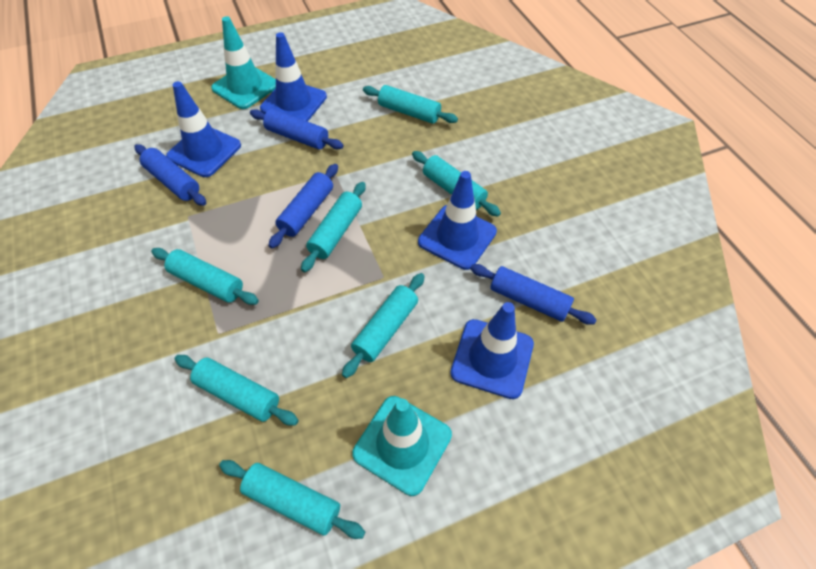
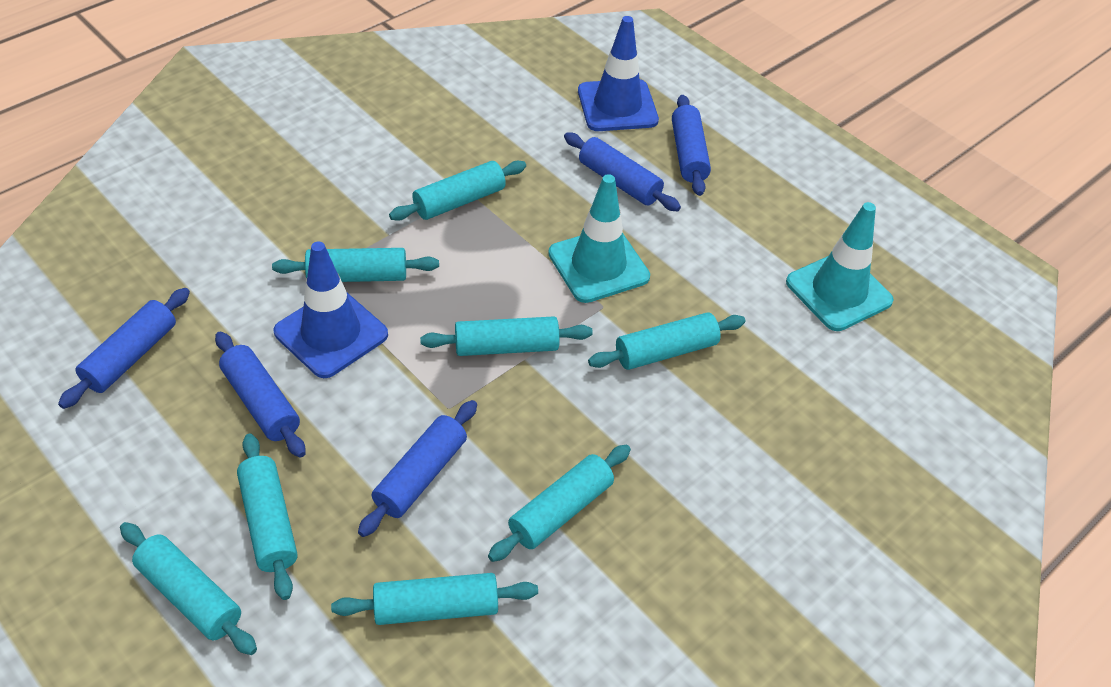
blue rolling pin: [134,144,206,206] [250,109,344,150] [268,164,338,249] [470,264,597,325] = 4 -> [58,288,190,409] [215,332,306,458] [358,400,477,537] [564,132,681,212] [672,95,711,196] = 5
blue traffic cone: [166,81,241,177] [260,32,327,122] [418,171,497,270] [450,302,534,399] = 4 -> [273,242,388,378] [578,16,659,131] = 2
turquoise rolling pin: [151,248,259,305] [174,355,298,425] [219,460,365,539] [301,182,366,272] [342,273,425,378] [363,85,458,124] [412,151,501,216] = 7 -> [120,522,257,655] [237,434,298,600] [272,248,439,282] [331,573,538,625] [389,161,526,221] [420,316,593,356] [488,445,631,562] [588,312,745,370] = 8

